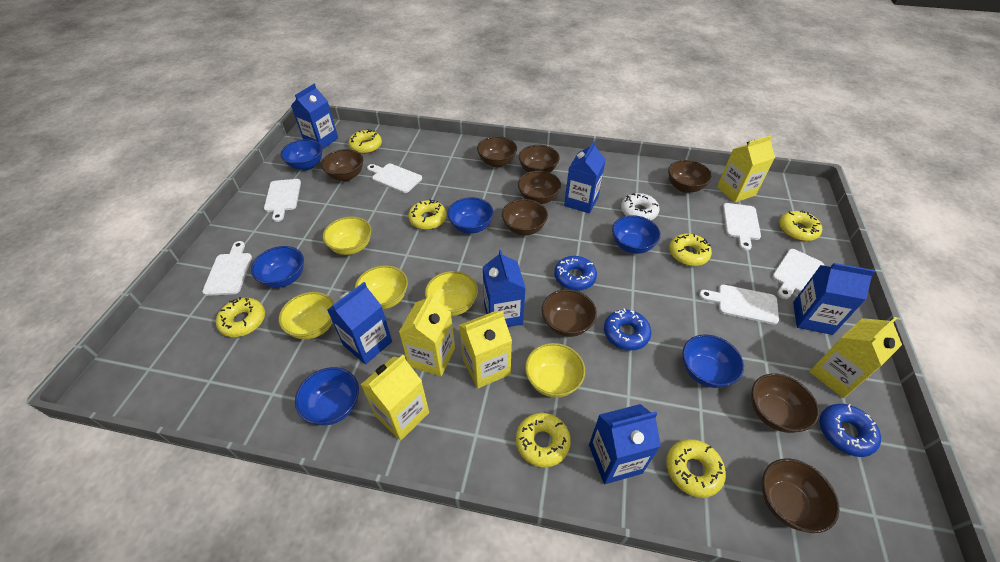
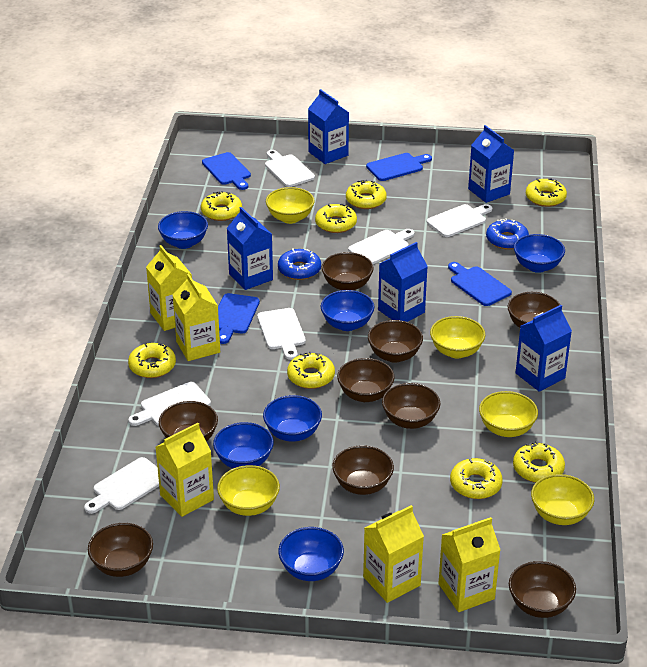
blue carton: [291,84,338,150] [328,282,392,364] [483,250,526,327] [564,141,606,214] [589,404,661,484] [793,263,875,335] = 6 -> [227,207,273,290] [308,89,349,164] [378,242,428,322] [468,125,514,203] [516,305,572,392] = 5
blue cutting board: none = 0 -> [202,152,251,190] [218,293,260,344] [366,153,432,181] [448,262,512,306] = 4
blue donut: [554,256,597,291] [604,308,651,350] [820,404,881,457] = 3 -> [278,248,321,280] [486,218,529,250] = 2
white donut: [621,193,660,220] = 1 -> none = 0
yellow donut: [216,297,265,337] [348,129,382,154] [408,199,447,230] [516,413,571,467] [666,439,726,498] [669,234,712,266] [779,211,822,241] = 7 -> [128,342,176,378] [201,191,242,221] [287,352,335,389] [315,204,357,233] [346,180,387,209] [450,457,503,499] [513,441,565,483] [526,178,567,207] = 8

